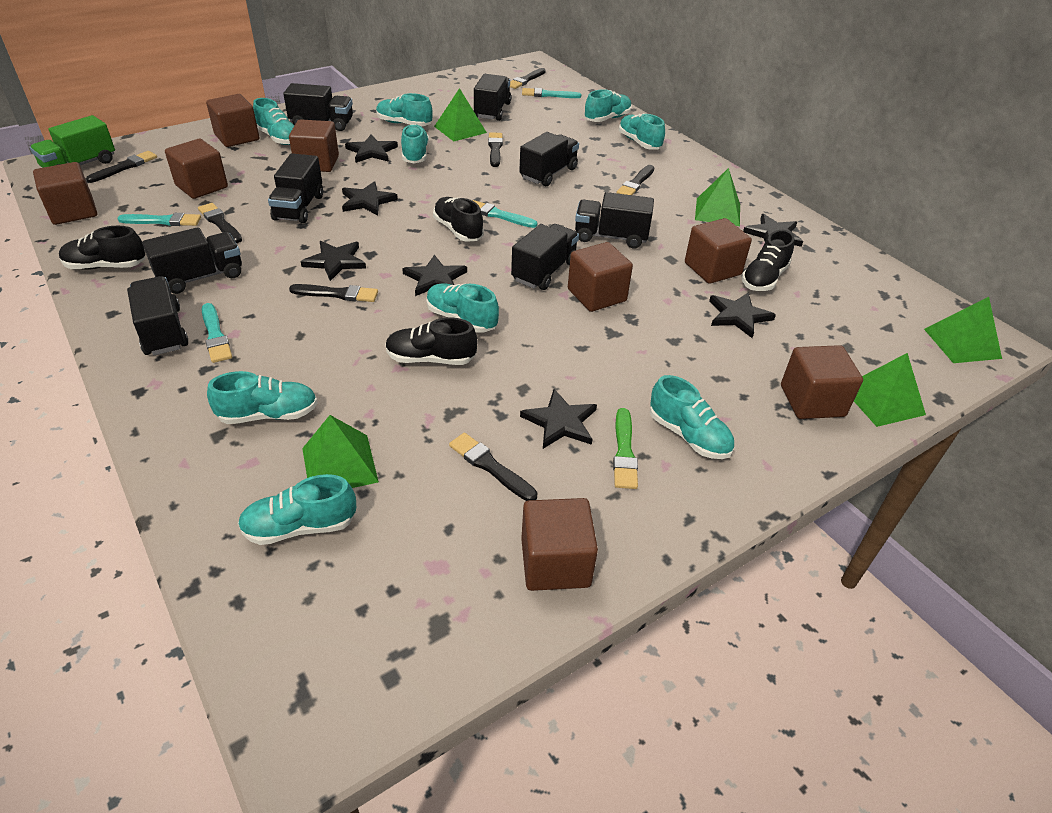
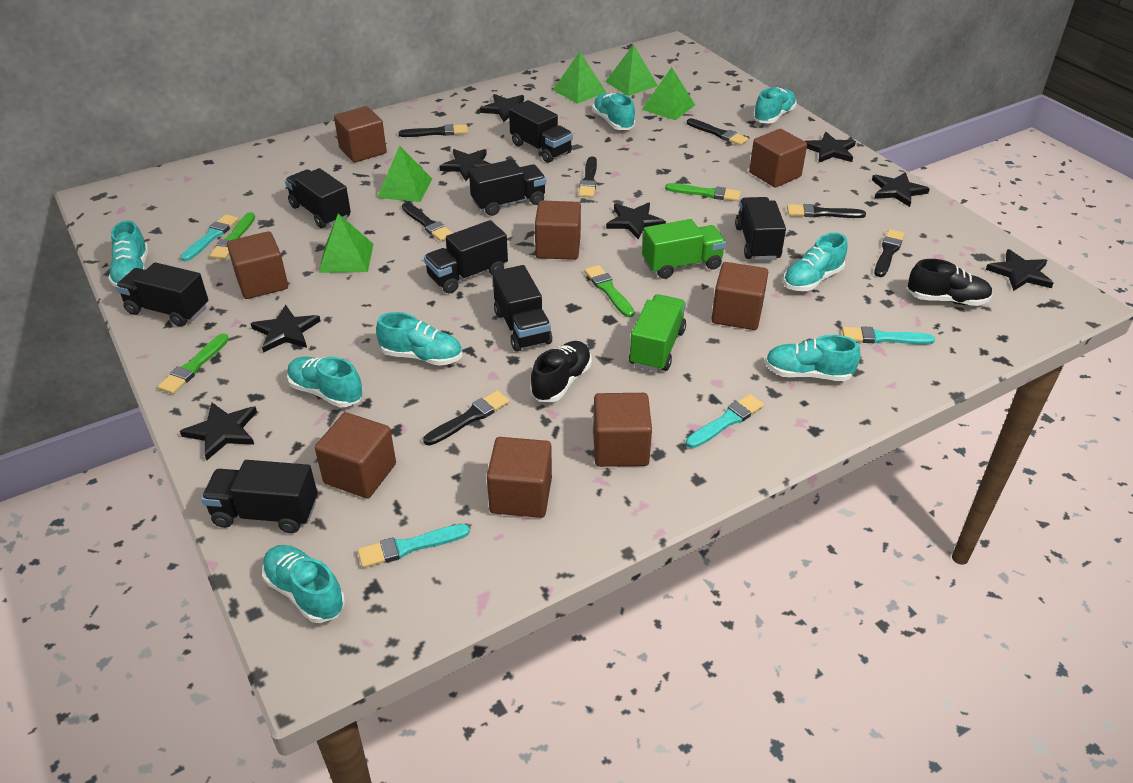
black shoe: [59,226,145,270] [385,318,477,365] [433,197,484,242] [742,230,795,291] = 4 -> [530,341,592,402] [908,259,993,306] = 2
black star: [301,241,366,281] [342,181,398,215] [345,135,398,163] [402,255,467,296] [520,389,597,449] [709,292,776,338] [743,214,803,247] = 7 -> [180,403,257,460] [250,305,320,353] [439,149,491,181] [480,94,524,122] [606,202,666,240] [805,132,856,162] [872,172,930,207] [986,249,1054,291] = 8
green brush: [613,408,638,489] = 1 -> [158,333,229,394] [210,212,255,260] [584,265,634,317] [665,183,741,201] = 4
green truck: [30,115,115,168] = 1 -> [629,294,686,372] [642,219,726,279] = 2
turquoise shoe: [207,371,318,424] [238,474,356,545] [253,98,294,145] [376,93,433,126] [401,124,429,164] [427,283,499,333] [584,89,632,122] [619,113,665,149] [650,375,734,459] = 9 -> [109,220,148,287] [262,545,345,623] [287,357,363,407] [376,312,462,366] [592,93,635,130] [753,87,797,123] [765,335,861,381] [783,233,847,291] = 8

